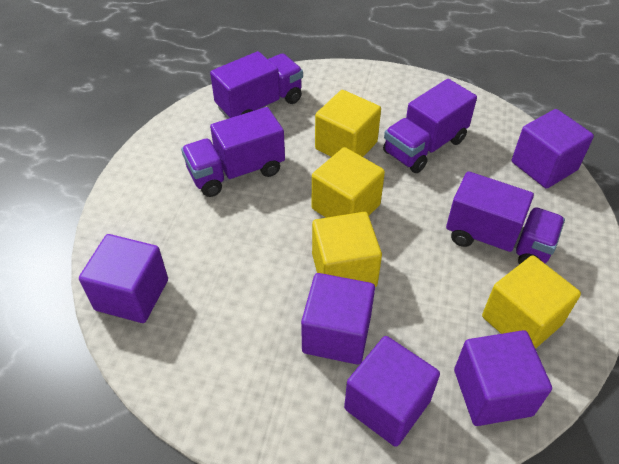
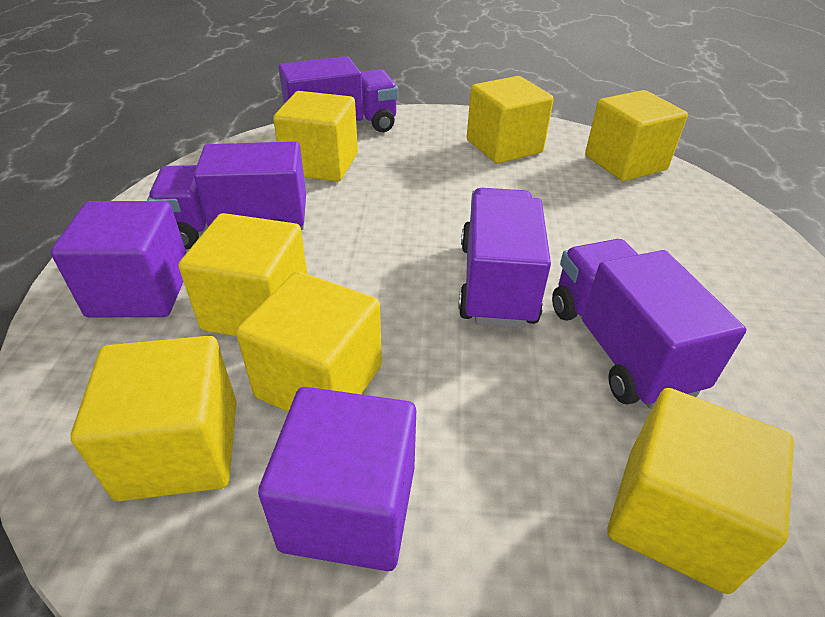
purple cube: [79,234,168,323] [301,273,375,365] [344,336,440,447] [454,330,552,426] [512,109,594,189] = 5 -> [50,201,186,317] [258,387,416,571] = 2
yellow cube: [312,147,385,218] [312,212,382,287] [315,90,381,157] [482,255,581,349] = 4 -> [70,336,237,501] [178,213,307,336] [236,271,382,412] [273,91,358,182] [467,76,554,164] [585,90,688,181] [607,388,794,594] = 7

